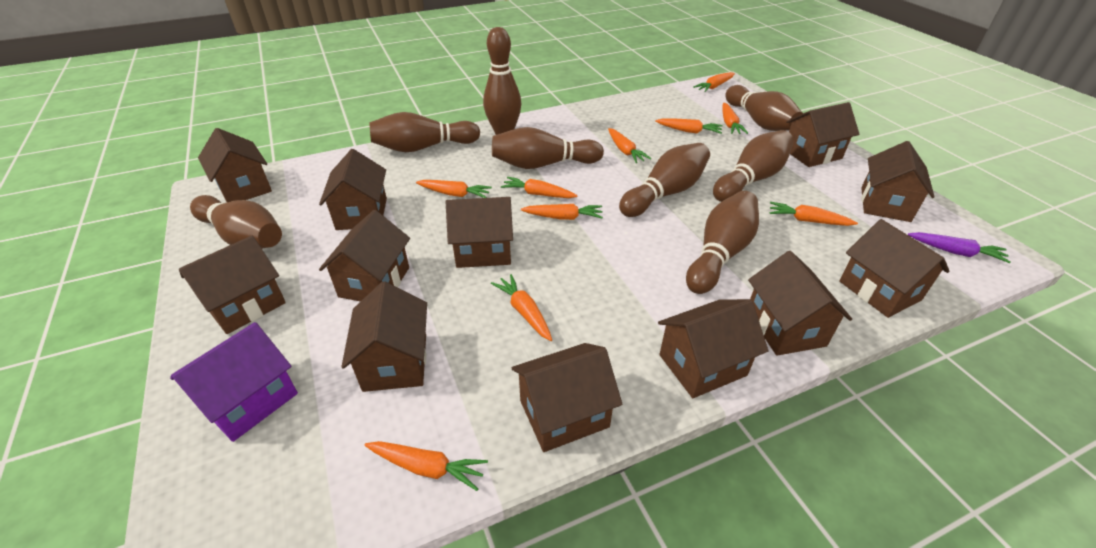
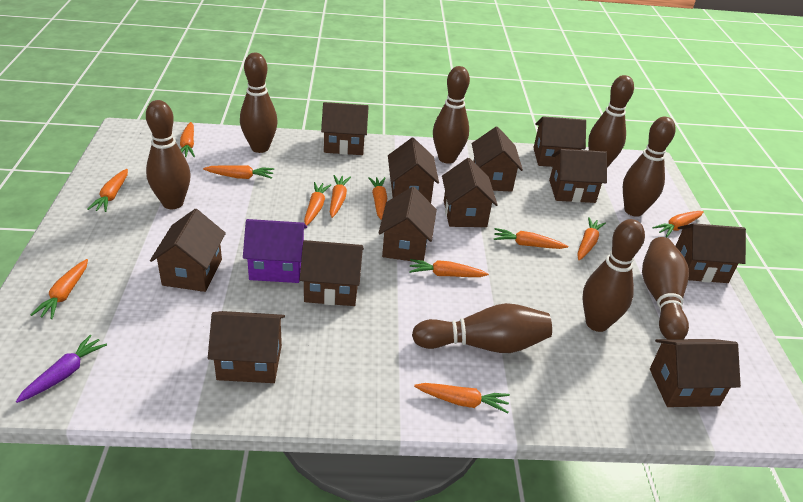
orange carrot: [365,441,488,491] [416,180,492,198] [491,274,552,341] [501,177,578,198] [521,204,603,220] [608,128,651,163] [655,118,723,134] [693,72,735,92] [722,103,748,134] [770,202,858,226] = 10 -> [31,259,88,319] [87,169,128,212] [180,122,195,157] [203,165,274,179] [304,182,331,226] [330,175,351,218] [368,177,387,220] [409,259,489,277] [414,383,510,414] [494,228,568,249] [577,217,606,260] [652,211,704,238] = 12

